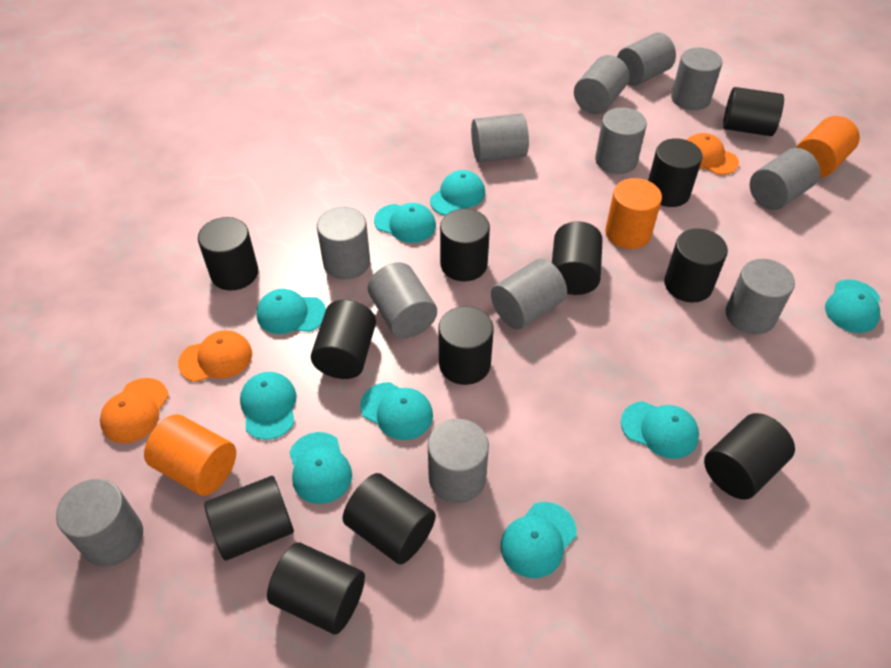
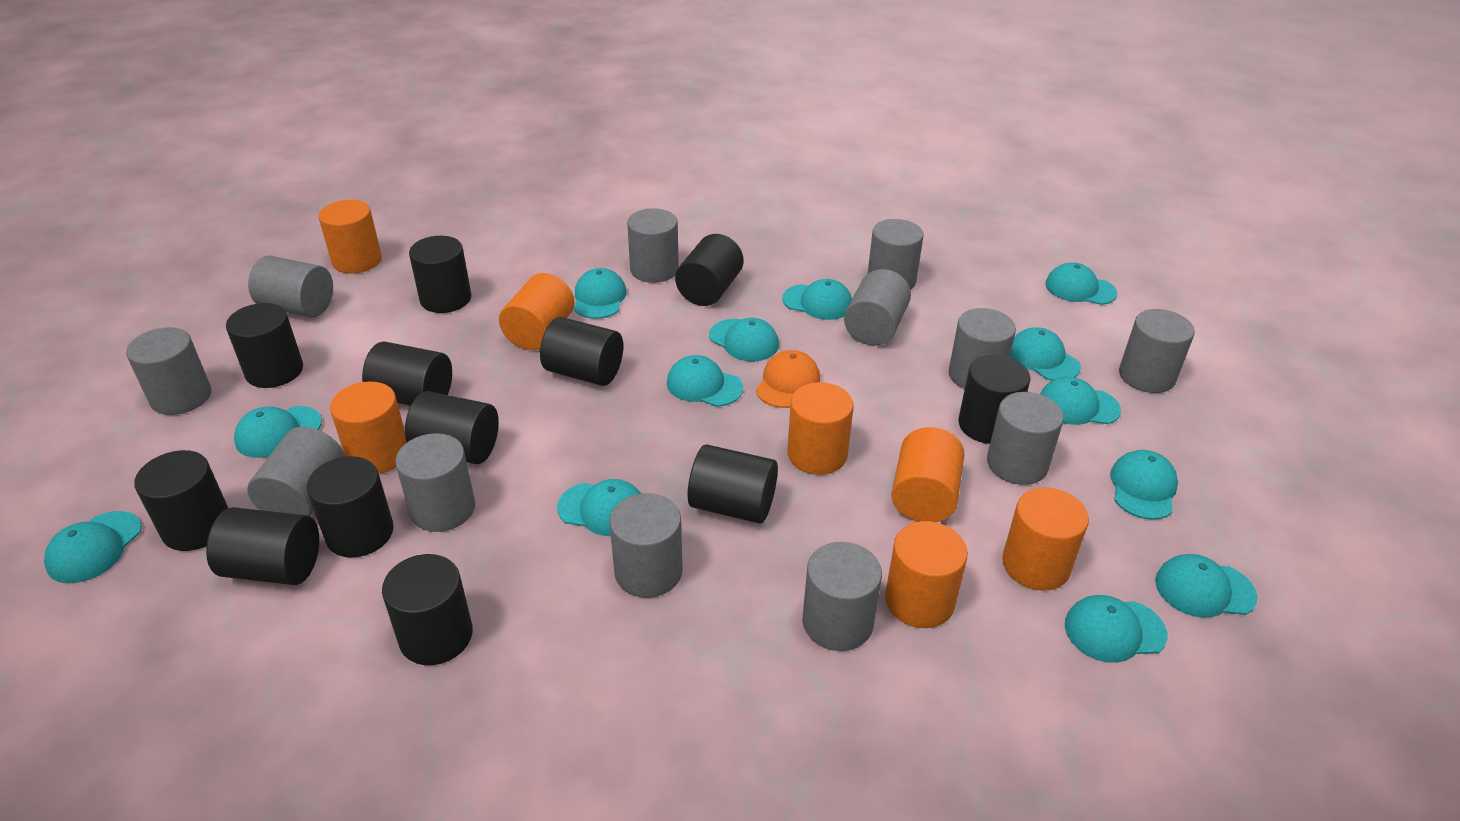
orange cap: [100,378,169,443] [178,330,252,382] [687,133,739,175] = 3 -> [756,350,820,408] = 1
orange cylinder: [144,414,236,496] [605,178,662,249] [796,116,860,178] = 3 -> [319,200,382,274] [330,382,407,474] [499,273,575,350] [787,382,854,475] [885,521,968,628] [891,427,964,522] [1002,487,1089,591] = 7
turquoise cap: [240,372,297,440] [256,289,326,334] [289,432,352,504] [360,382,433,440] [374,203,436,243] [430,170,485,215] [501,502,577,578] [621,401,699,459] [825,280,880,333] = 9 -> [44,511,142,583] [234,406,322,458] [557,479,641,536] [574,268,627,319] [667,355,743,407] [709,318,779,361] [782,279,852,320] [1010,327,1081,381] [1040,377,1121,425] [1045,262,1117,305] [1065,595,1167,663] [1110,450,1178,520] [1155,554,1258,618] = 13

